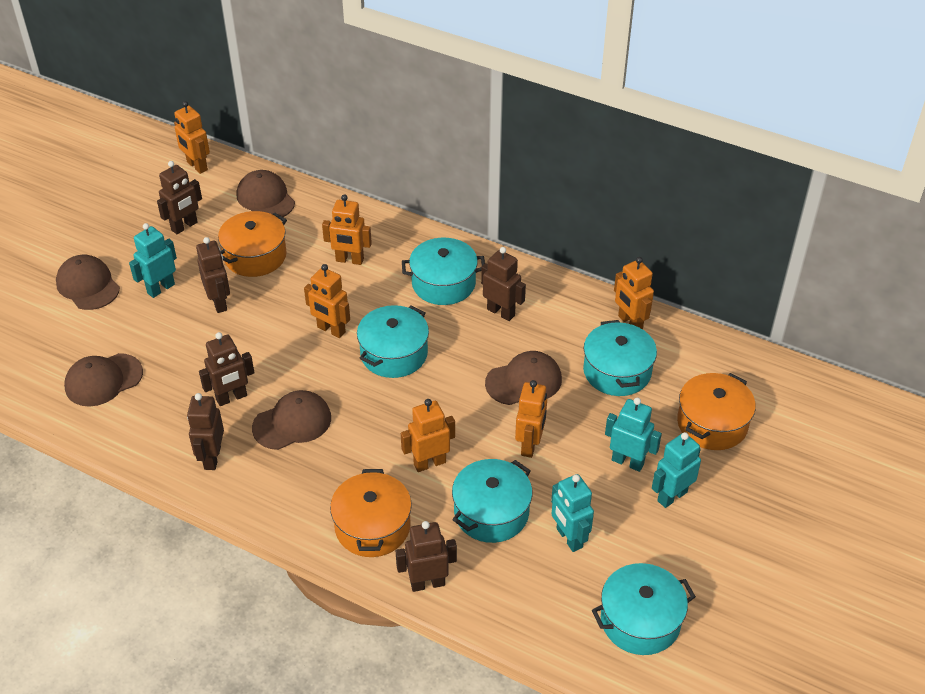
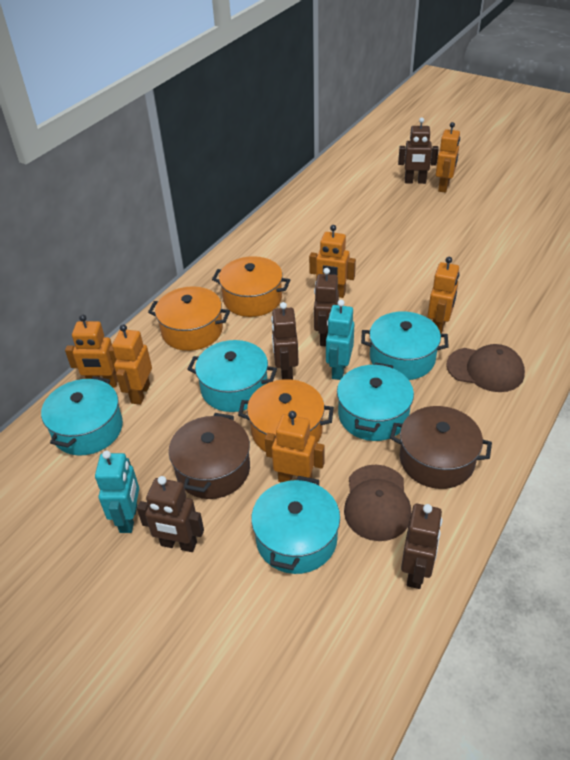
brown cap: [56,255,120,310] [64,353,143,407] [237,170,295,217] [252,390,331,450] [485,351,562,405] = 5 -> [344,465,412,541] [447,344,525,392] = 2
brown pot: none = 0 -> [169,413,250,499] [390,406,492,489] = 2
brown robot: [157,161,202,234] [187,393,224,470] [196,237,230,313] [199,332,254,406] [396,521,457,592] [481,247,526,321] = 6 -> [137,476,204,552] [271,302,299,380] [314,268,339,346] [398,117,439,184] [401,504,442,589] = 5
turquoise robot: [129,223,177,298] [551,474,594,552] [605,398,662,472] [652,432,701,508] = 4 -> [95,450,139,533] [326,300,354,380] = 2

